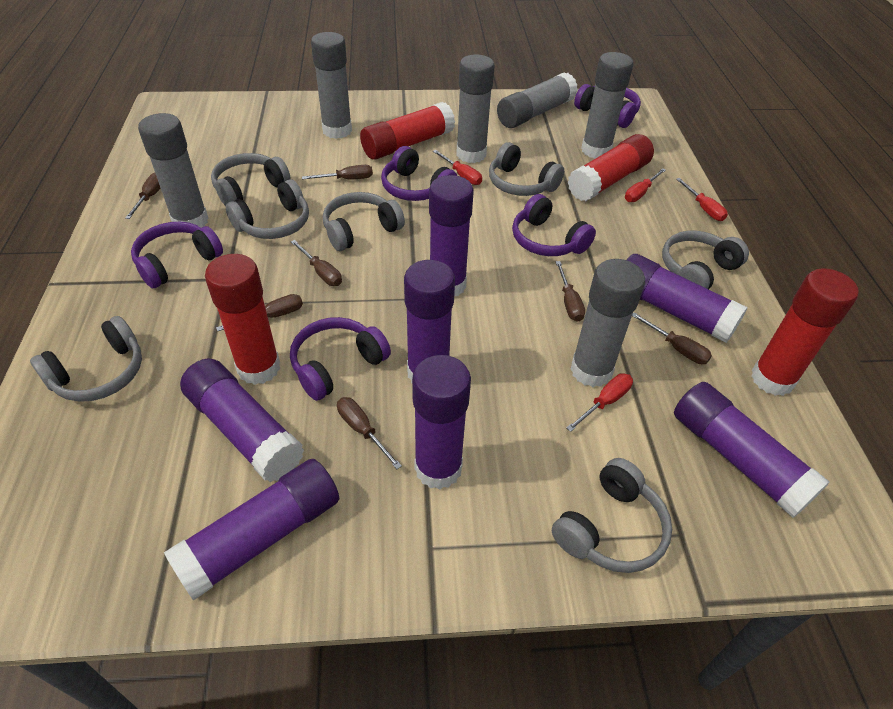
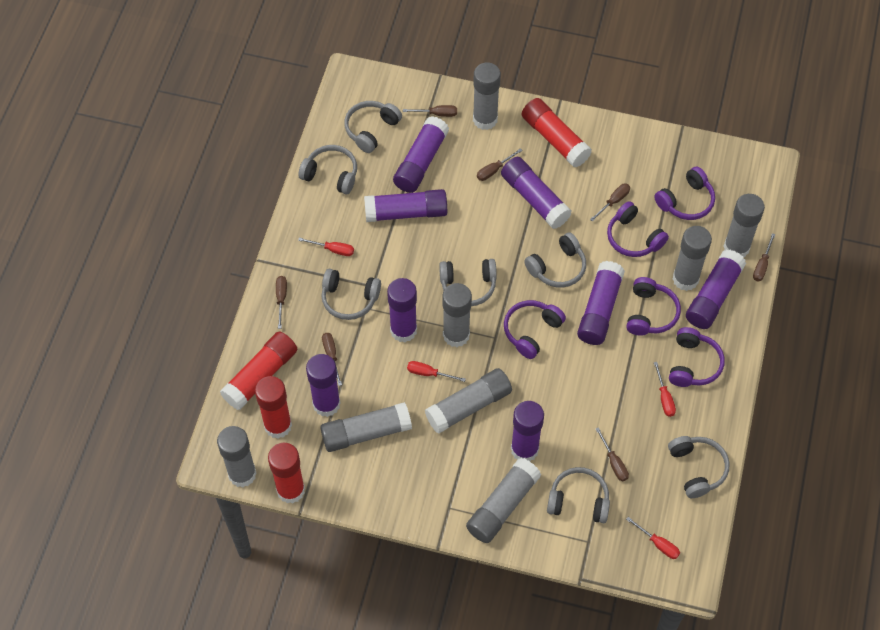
grey glue stick: [138,113,209,228] [311,32,352,139] [456,55,495,163] [497,73,578,128] [570,259,645,387] [581,52,633,159] = 6 -> [217,426,257,488] [321,402,412,452] [425,368,512,434] [442,283,472,347] [466,458,542,543] [473,63,501,130] [673,226,712,291] [723,194,765,257] = 8
purple glue stick: [164,459,339,601] [180,359,304,482] [404,260,455,383] [412,355,471,490] [429,175,474,296] [627,254,747,343] [674,382,830,518] = 7 -> [306,354,340,417] [364,189,447,222] [387,278,417,342] [393,116,449,193] [501,157,572,229] [511,401,544,461] [577,261,625,345] [686,250,746,329] = 8

